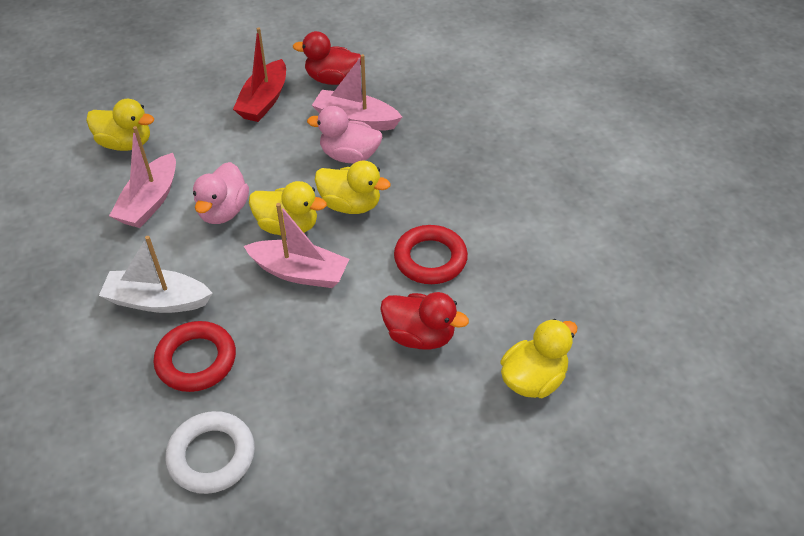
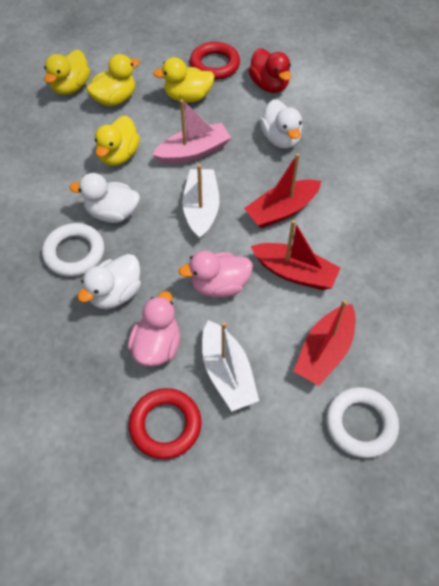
pink boat: [109,126,176,228] [244,203,349,288] [312,54,402,131] = 3 -> [152,99,231,164] = 1
red boat: [233,27,286,122] = 1 -> [244,153,321,228] [250,220,340,290] [293,300,356,386] = 3
red duck: [293,31,361,85] [380,292,469,350] = 2 -> [248,48,291,93] = 1
white boat: [99,236,212,313] = 1 -> [182,164,220,240] [202,320,259,411] = 2
white duck: none = 0 -> [70,173,140,223] [78,254,141,309] [260,99,303,149] = 3
white ring: [165,411,255,494] = 1 -> [42,223,104,277] [326,387,399,458] = 2

